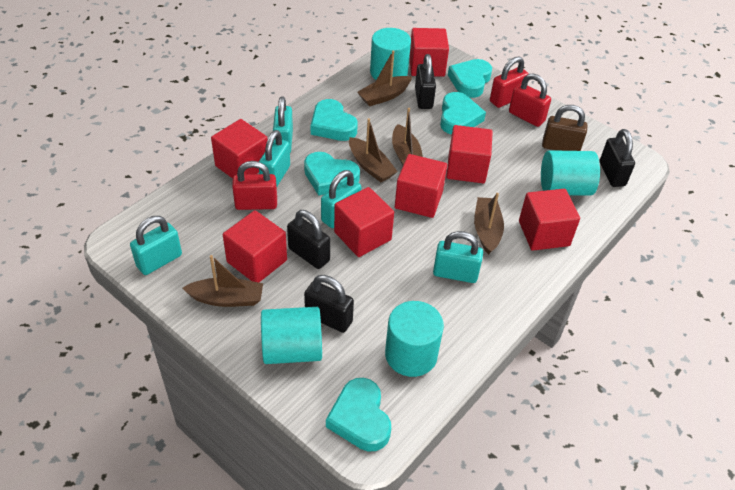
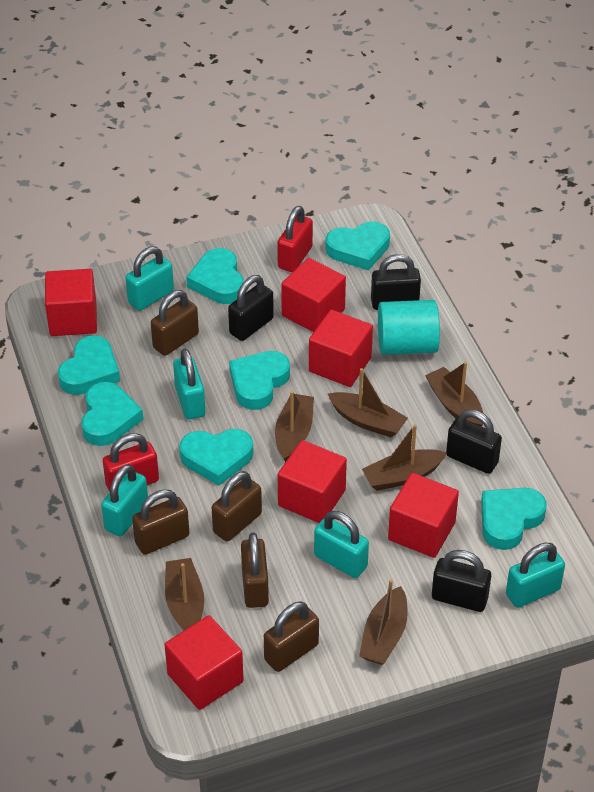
brown boat: [182,255,263,307] [349,118,398,182] [357,51,412,106] [392,108,423,165] [474,193,504,255] = 5 -> [165,558,204,630] [275,391,314,462] [328,368,408,437] [359,580,408,665] [362,424,447,491] [425,362,484,426] = 6
brown padlock: [542,105,587,151] = 1 -> [132,490,189,555] [151,290,199,356] [212,471,262,541] [241,533,269,608] [264,601,319,672] = 5
red cube: [211,119,268,179] [223,210,287,282] [334,187,394,257] [395,154,447,218] [409,28,449,77] [446,125,493,183] [519,189,580,251] = 7 -> [45,269,97,336] [165,615,244,710] [278,440,347,523] [281,258,346,332] [309,310,373,387] [388,473,459,558] = 6
red padlock: [232,161,277,210] [490,56,529,108] [509,73,551,127] = 3 -> [103,433,159,492] [277,206,313,272] = 2
turquoise cylinder: [261,307,322,364] [370,28,411,80] [385,301,444,377] [541,150,600,196] = 4 -> [378,300,440,355] = 1
turquoise heart: [304,152,360,196] [311,99,358,141] [326,378,391,452] [440,92,486,135] [448,59,492,98] = 5 -> [58,335,120,395] [81,382,143,446] [179,429,253,486] [186,248,244,304] [229,351,290,410] [325,221,390,271] [481,488,547,550] = 7

